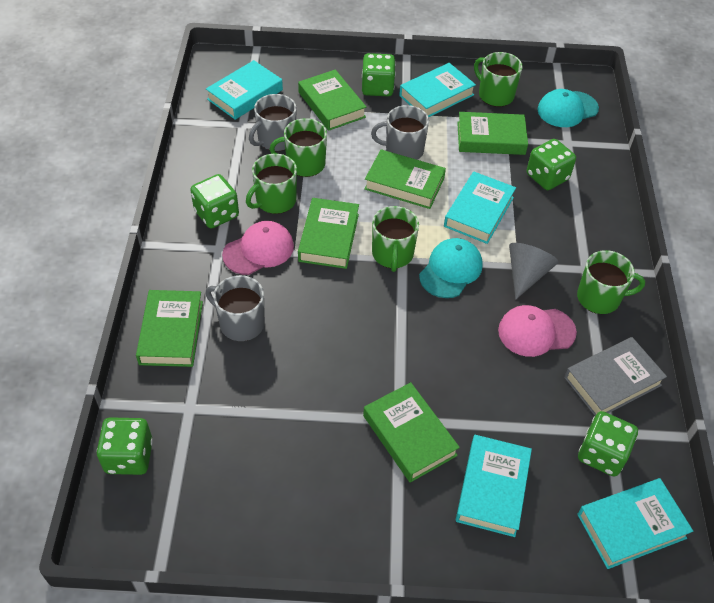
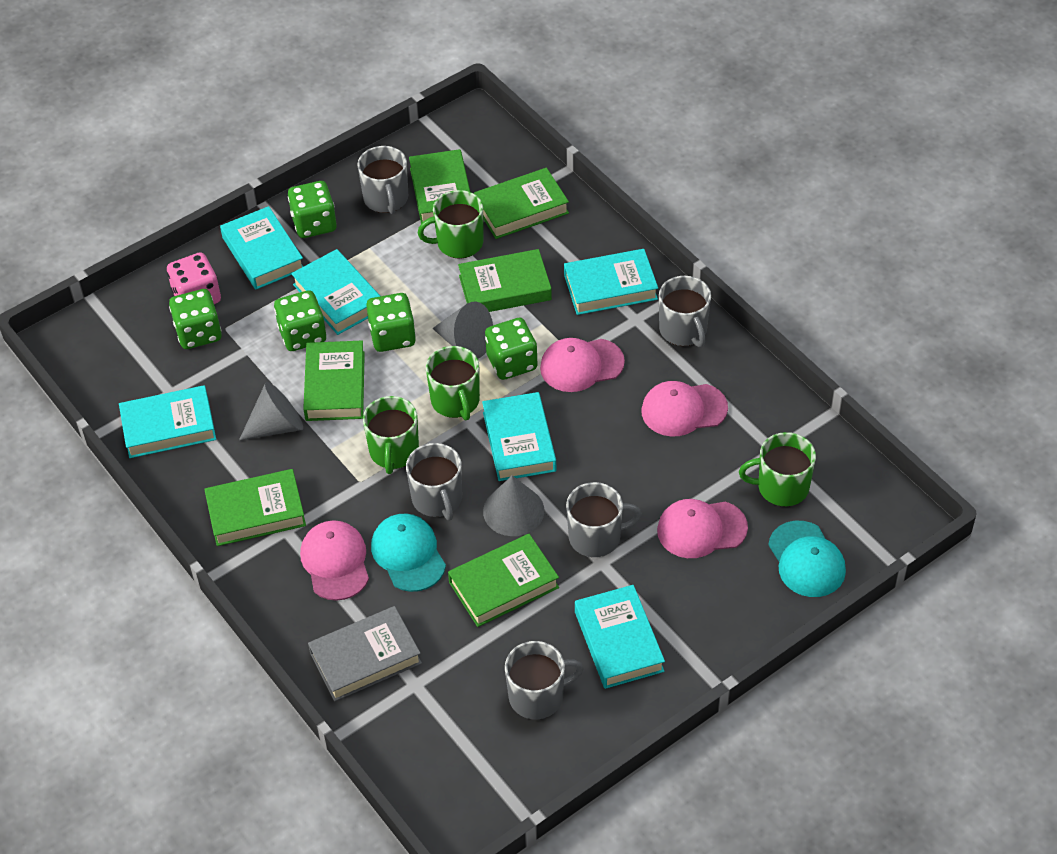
green mug: [246,154,297,214] [270,118,327,177] [372,206,419,272] [474,52,523,107] [577,250,645,314] = 5 -> [363,396,419,474] [418,190,483,259] [426,346,480,420] [739,432,816,507] = 4
grey cone: [509,243,558,300] = 1 -> [239,382,303,441] [432,302,493,358] [483,476,544,536] = 3
grey mug: [206,275,265,341] [249,94,296,151] [371,105,429,160] = 3 -> [357,146,408,214] [406,443,462,521] [505,641,584,719] [566,482,642,557] [659,276,711,348] = 5
pink cap: [222,221,294,275] [498,305,577,357] = 2 -> [300,520,369,601] [540,338,625,392] [641,381,728,436] [657,499,748,558] = 4
pink dice: none = 0 -> [167,252,221,304] = 1
turquoise book: [206,60,283,120] [399,63,476,117] [444,172,516,244] [456,435,532,537] [577,478,693,569] = 5 -> [119,385,216,458] [220,206,303,289] [291,249,380,335] [482,392,556,481] [564,249,658,315] [575,585,665,689] = 6

